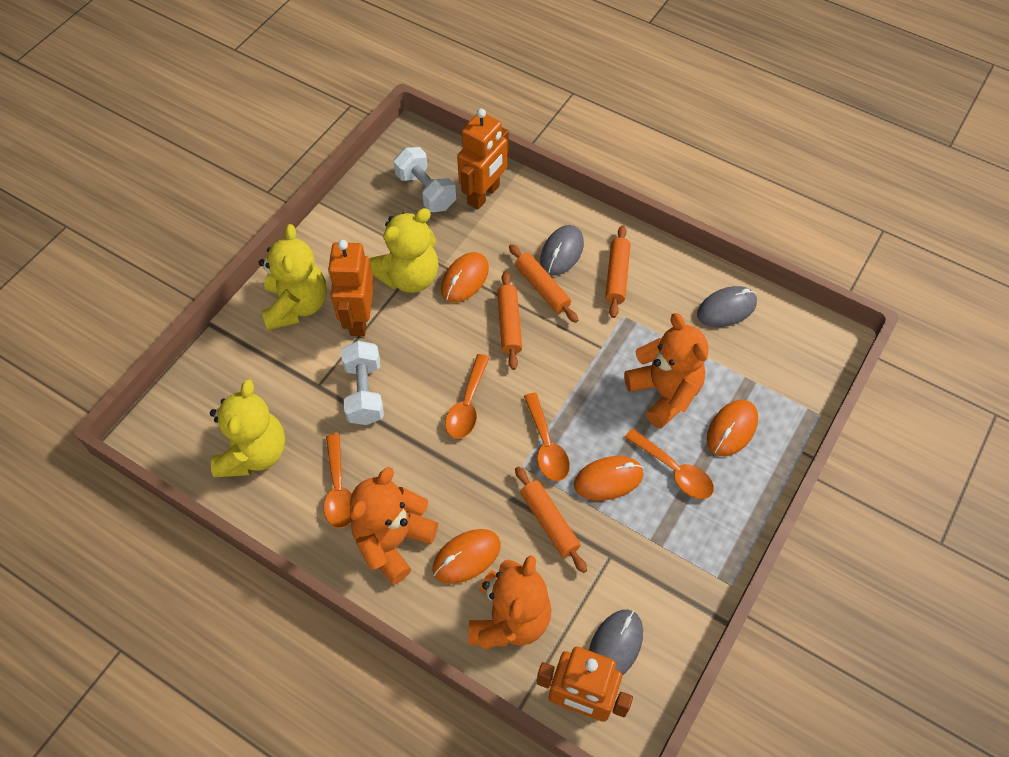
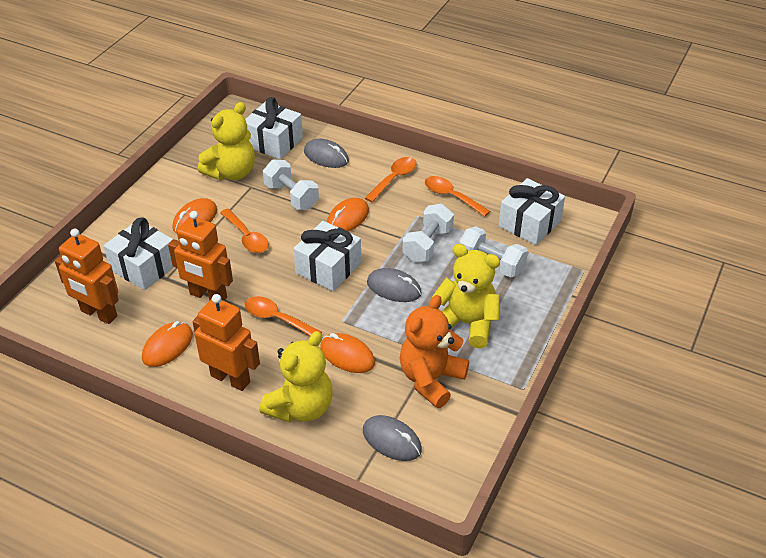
orange rolling pin: [497,271,522,370] [509,244,578,323] [515,466,587,573] [605,226,630,318] = 4 -> none = 0
orange teddy bear: [350,467,438,585] [468,555,551,649] [624,313,708,429] = 3 -> [400,295,469,408] = 1
white dumbbell: [341,341,384,425] [394,147,456,212] = 2 -> [263,160,319,210] [403,204,454,262] [459,226,528,278] = 3
white gift: none = 0 -> [104,218,174,290] [245,97,303,159] [293,221,361,291] [499,178,565,245] = 4

